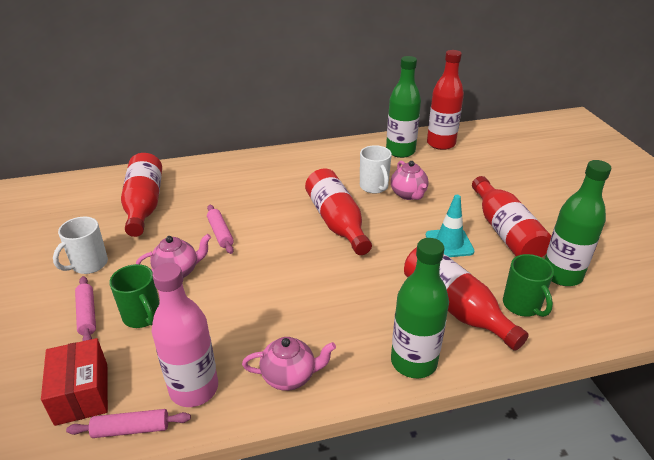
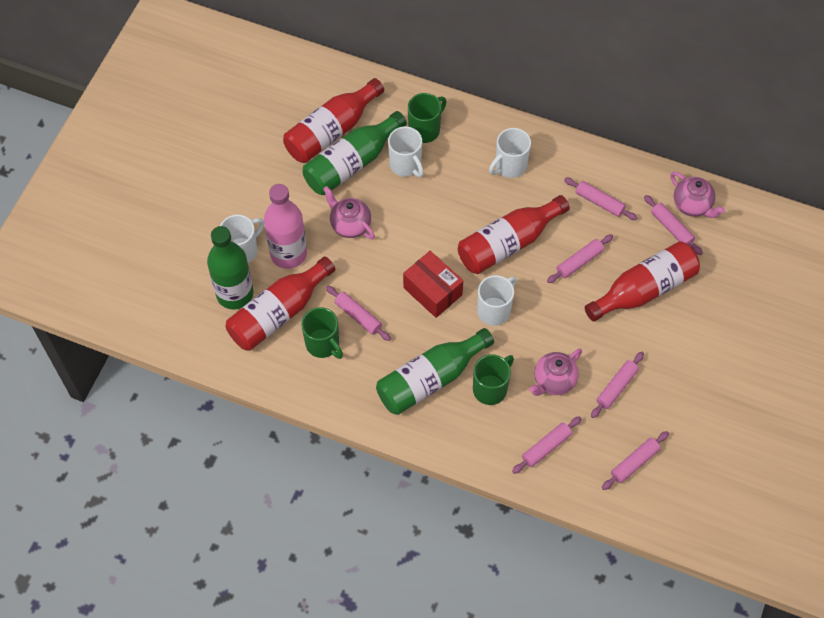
green mug: [109,264,160,328] [503,254,554,317] = 2 -> [301,307,343,359] [408,93,446,143] [473,354,514,405] = 3
pink rolling pin: [66,409,191,438] [75,276,96,341] [207,205,234,254] = 3 -> [326,286,391,341] [512,416,582,474] [547,234,613,283] [564,178,638,220] [591,352,644,418] [602,431,669,490] [644,195,703,255] = 7
red bottle: [121,153,162,237] [305,169,372,255] [404,247,529,351] [427,50,464,150] [472,176,551,257] = 5 -> [226,256,335,351] [283,78,384,163] [458,195,570,274] [585,241,700,322] = 4
turquoise traffic cone: [426,195,474,257] = 1 -> none = 0
white mug: [53,217,108,274] [360,145,392,194] = 2 -> [220,215,264,263] [388,127,424,177] [477,275,516,326] [489,128,531,178] = 4

